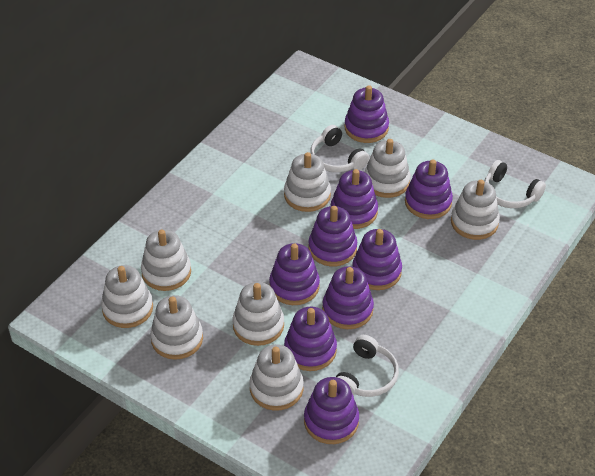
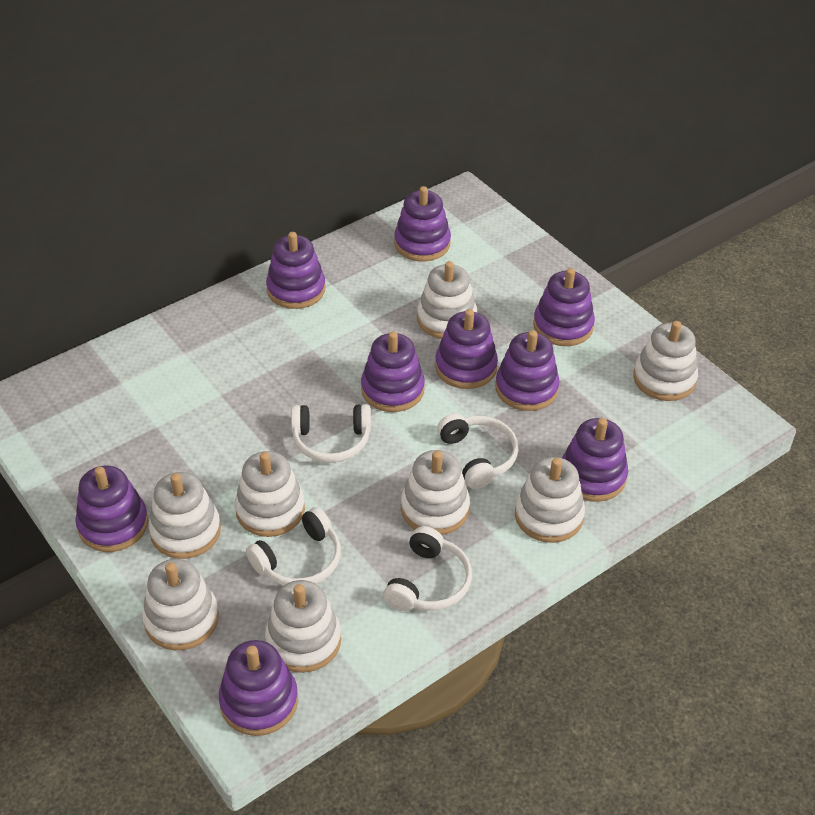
white headphones: [310,125,369,172] [336,335,399,397] [485,160,546,208] = 3 -> [246,507,341,586] [291,404,371,463] [384,526,472,611] [437,414,518,489] = 4

